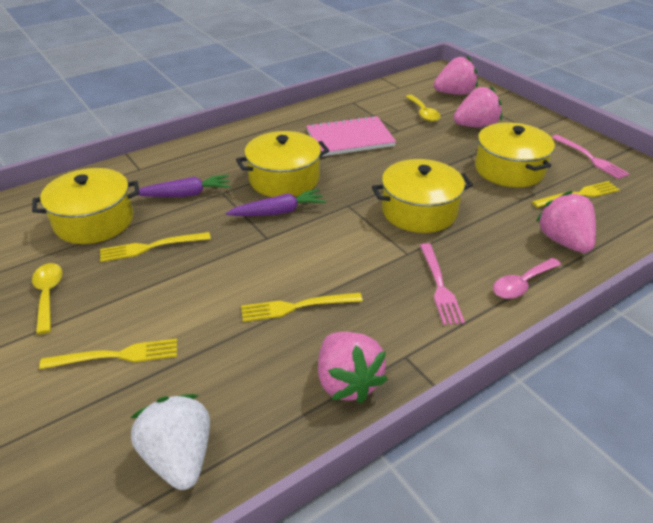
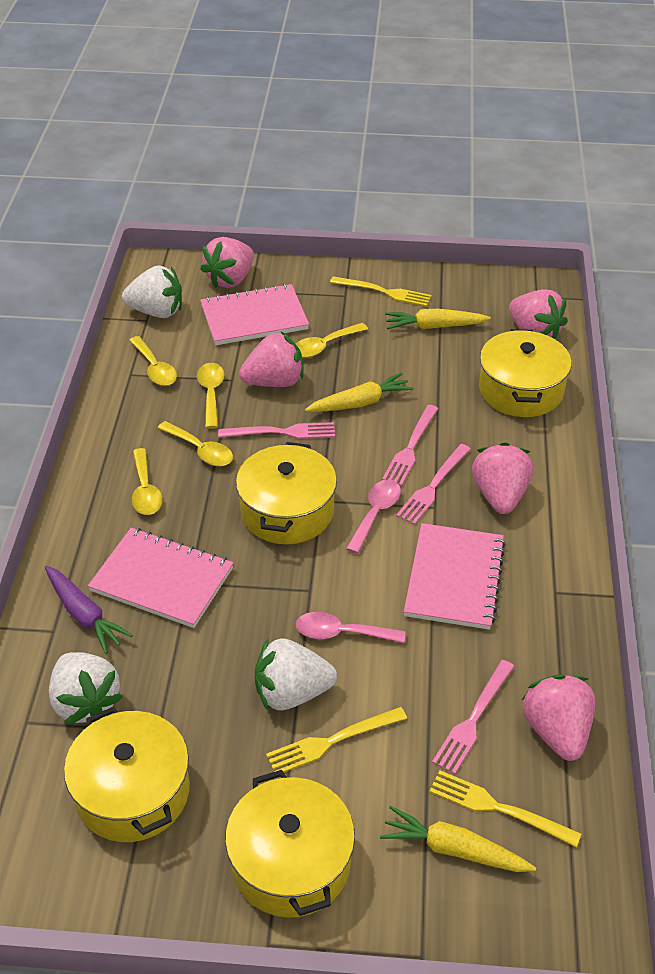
pink fork: [420,243,465,325] [552,135,630,179] = 2 -> [218,422,335,439] [382,405,438,486] [396,444,471,525] [432,660,514,774] = 4
pink notebook: [306,115,396,157] = 1 -> [88,528,234,628] [200,284,309,345] [404,523,506,630] = 3
pink spoon: [493,258,562,299] = 1 -> [296,612,406,643] [346,480,401,554] = 2
pink strawberry: [318,332,388,404] [434,56,478,95] [453,87,502,128] [536,191,596,253] = 4 -> [200,237,254,288] [239,332,304,387] [472,442,533,514] [509,289,568,339] [522,674,595,761] = 5
purple carrot: [138,174,231,197] [226,189,326,216] = 2 -> [45,566,133,654] = 1
white strawberry: [130,394,210,490] = 1 -> [49,652,123,725] [122,266,182,318] [255,638,337,710] = 3
yellow carrot: none = 0 -> [305,372,414,412] [380,806,536,872] [385,309,491,329] = 3
yellow fork: [39,338,177,369] [100,232,211,262] [241,293,363,322] [532,181,620,208] = 4 -> [266,707,407,772] [330,276,432,307] [430,770,581,847] = 3
yellow spoon: [32,263,63,334] [405,95,441,122] = 2 -> [129,336,177,386] [132,448,163,515] [158,421,233,466] [197,363,225,429] [296,323,368,358] = 5

